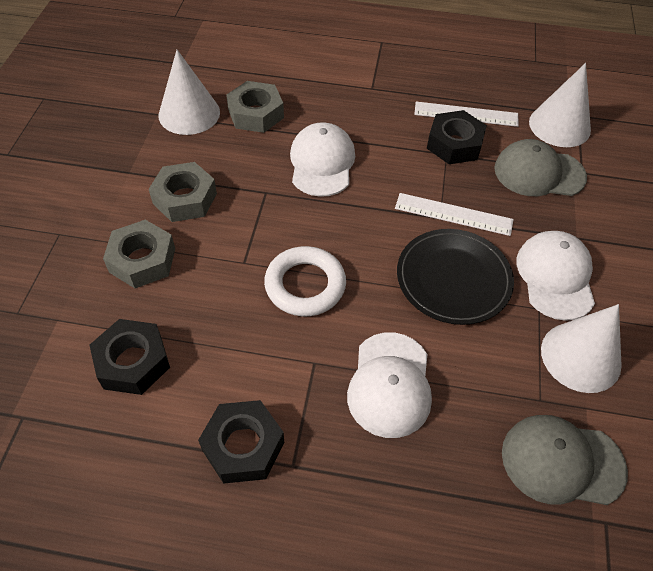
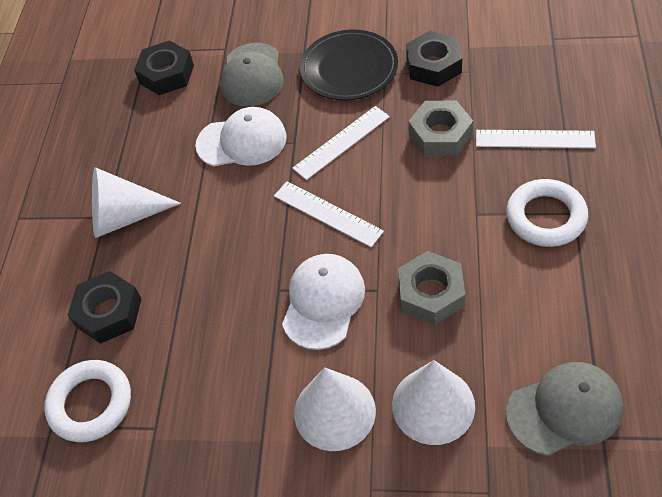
grey nut: [103,220,175,288] [149,162,217,222] [226,81,284,133] = 3 -> [398,251,465,325] [408,100,473,156] = 2
white cap: [290,122,355,197] [347,332,432,438] [516,231,595,321] = 3 -> [195,107,287,167] [282,254,365,350] = 2
white ring: [264,246,346,316] = 1 -> [44,360,131,442] [506,179,588,247] = 2
white ruler: [395,193,514,236] [414,102,519,127] = 2 -> [274,181,384,247] [292,106,390,180] [476,130,596,148] = 3

